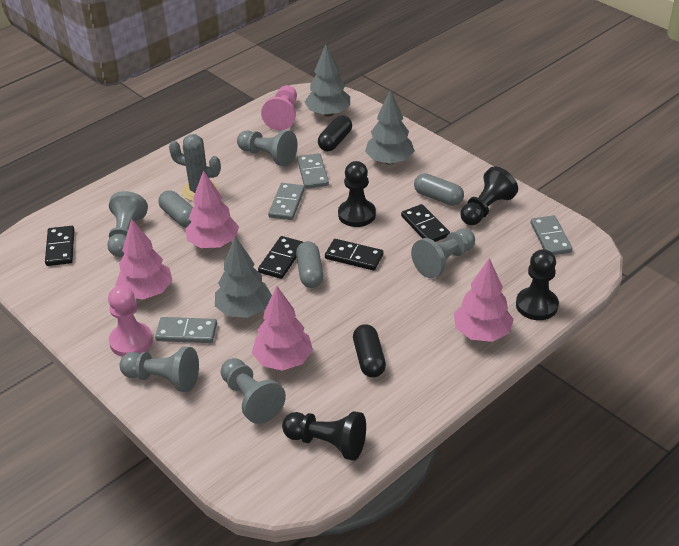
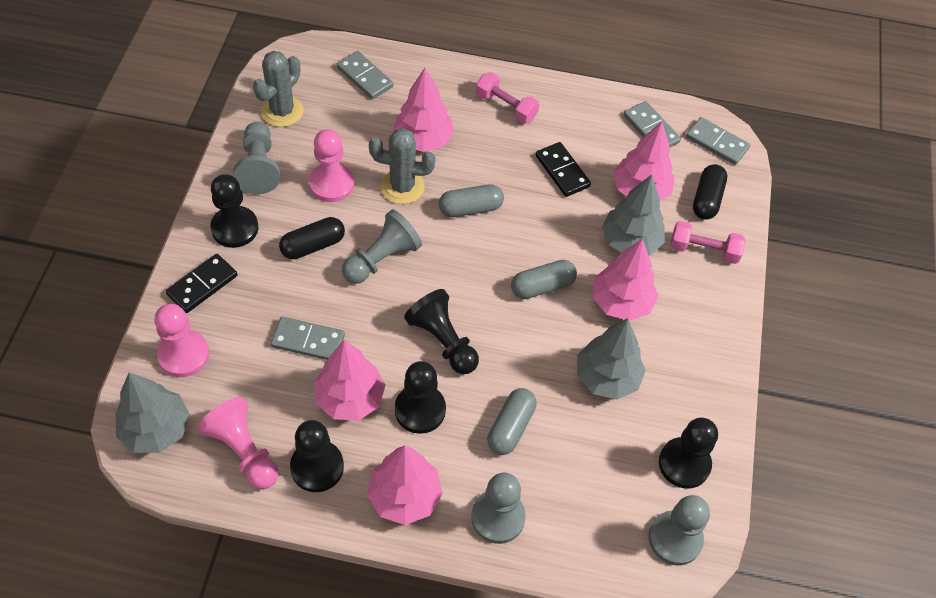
black domino: [45,226,75,266] [258,236,303,279] [325,239,383,271] [401,204,450,242] = 4 -> [166,254,238,313] [536,142,591,197] = 2
black pawn: [282,411,366,461] [338,161,376,227] [461,167,518,225] [516,249,559,320] = 4 -> [210,174,258,248] [290,420,344,492] [395,361,446,434] [404,289,479,374] [659,418,718,489] = 5
grey cactus: [169,134,221,201] = 1 -> [253,51,303,127] [369,128,436,204] = 2
grey pawn: [107,191,148,257] [120,347,199,392] [221,358,286,424] [237,130,298,166] [411,228,475,278] = 5 -> [233,122,280,194] [342,209,422,284] [471,473,526,544] [649,495,710,566] = 4
pink dumbbell: none = 0 -> [476,72,539,124] [671,221,745,264] = 2
pink pawn: [108,285,153,357] [261,85,297,130] = 2 -> [154,304,209,377] [198,397,278,489] [309,129,354,202] = 3
pink tree: [115,219,173,299] [185,170,239,248] [252,286,313,371] [454,258,514,342] = 4 -> [314,340,385,421] [367,445,443,525] [393,68,454,152] [592,238,658,321] [613,121,675,201] = 5

